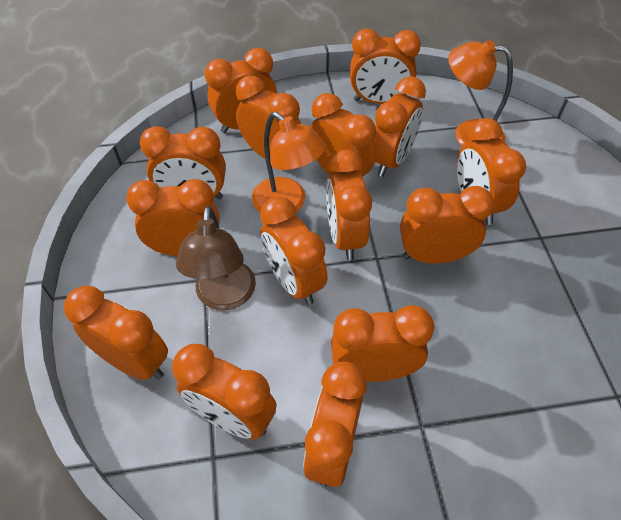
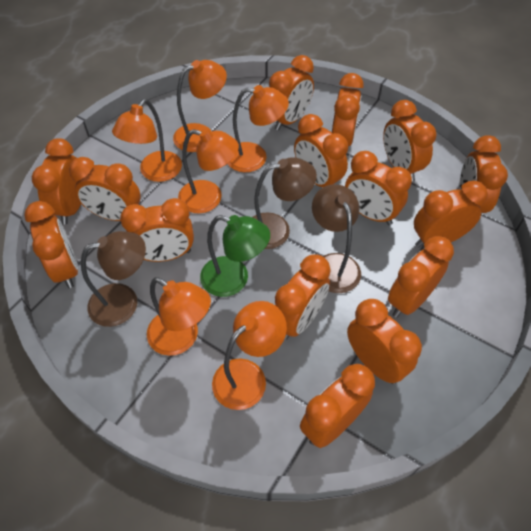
brown lamp: [176,206,256,311] = 1 -> [81,231,146,327] [252,157,317,249] [312,184,361,293] = 3
green lamp: none = 0 -> [200,215,270,297] = 1
orange lamp: [252,112,326,213] [448,40,513,146] = 2 -> [112,99,182,182] [147,277,211,356] [173,60,227,152] [178,128,239,213] [212,301,287,410] [228,85,289,172] = 6

